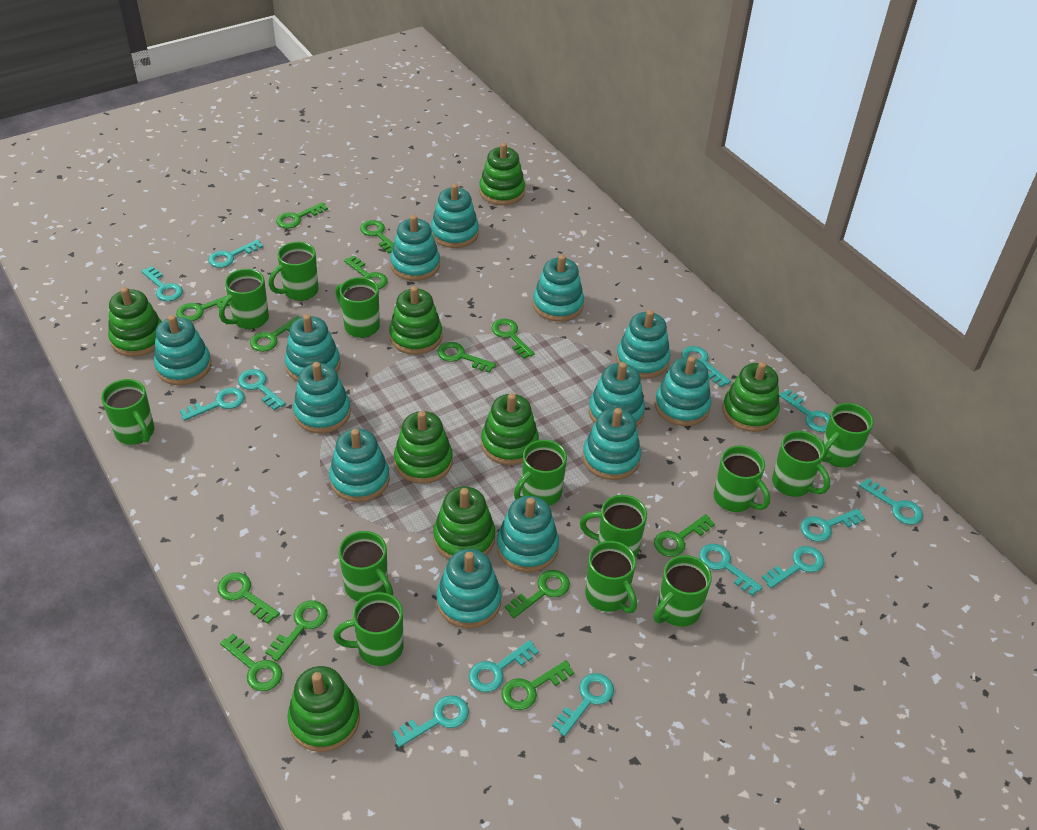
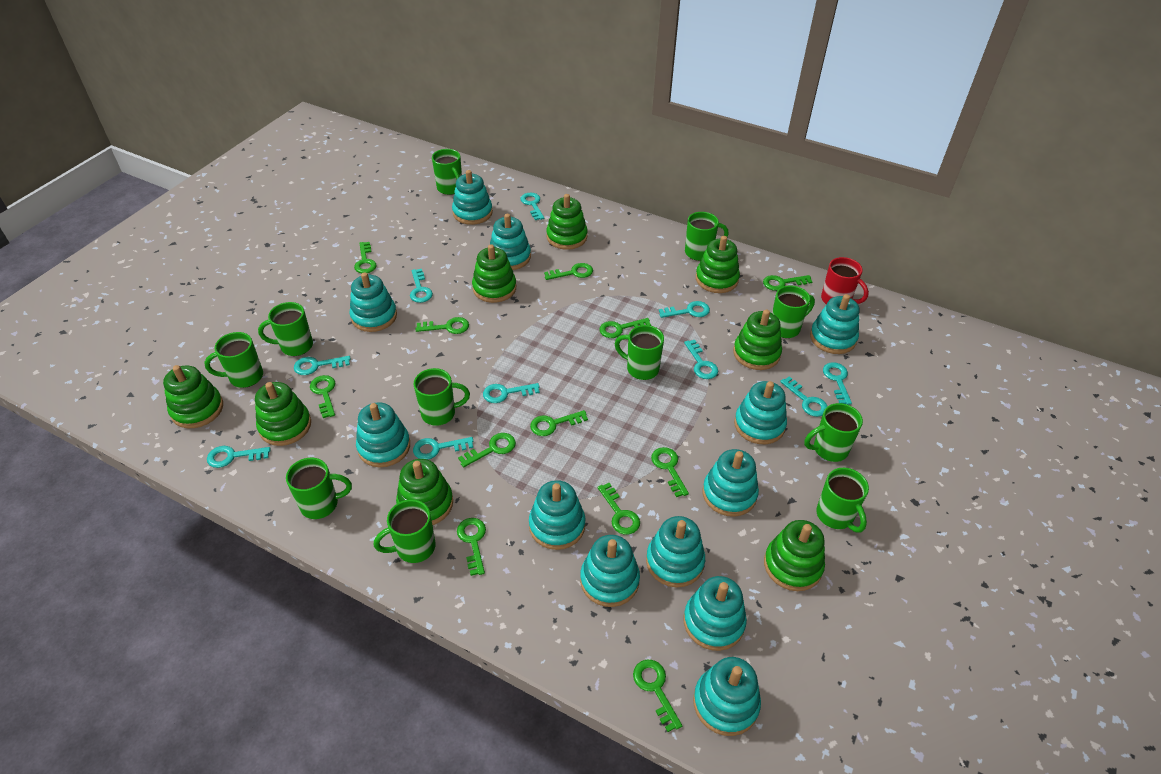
green key: [176,295,230,321] [217,573,280,624] [220,633,282,691] [250,316,300,352] [265,600,328,662] [276,202,328,228] [344,256,388,289] [360,220,394,253] [438,342,496,373] [491,319,535,359] [502,660,574,710] [505,570,570,618] [654,514,715,557] = 13 -> [310,375,335,418] [354,242,377,273] [416,317,469,334] [457,518,486,576] [458,433,516,467] [530,410,588,436] [544,263,593,280] [598,483,640,535] [599,318,651,338] [633,660,682,732] [651,447,689,497] [763,275,813,291] = 12
green mug: [101,379,155,445] [219,269,269,329] [268,242,318,301] [333,592,403,666] [335,277,380,338] [338,531,393,601] [514,440,567,506] [580,495,647,557] [585,541,637,613] [654,555,712,627] [714,445,770,512] [772,431,830,497] [822,403,874,468] = 13 -> [204,332,263,388] [258,302,313,356] [286,457,352,519] [374,499,435,563] [414,368,470,426] [432,149,462,195] [615,325,664,380] [685,212,729,261] [772,285,815,338] [804,403,863,462] [816,468,869,533] = 11
red mug: none = 0 -> [821,257,869,304] = 1
turquoise key: [141,266,183,301] [180,388,245,421] [208,239,263,268] [238,369,286,410] [392,695,469,747] [469,640,539,692] [552,673,614,736] [681,346,731,387] [699,544,763,596] [762,546,824,588] [779,389,830,432] [800,508,865,542] [859,478,923,525] = 13 -> [207,446,271,468] [294,356,351,375] [410,269,433,303] [413,437,473,460] [483,383,540,403] [521,193,544,220] [659,301,710,318] [684,340,718,379] [780,376,827,417] [823,362,852,405] = 10
turquoise stacking toy: [154,315,212,385] [285,314,340,381] [293,362,351,433] [329,429,390,502] [390,215,440,281] [431,184,479,248] [436,549,502,628] [497,496,559,572] [533,255,584,322] [582,408,641,480] [588,362,645,427] [616,310,671,379] [655,356,711,426] = 13 -> [349,272,397,332] [356,402,410,467] [452,170,493,225] [490,214,531,270] [529,480,585,550] [580,535,640,607] [646,516,705,588] [684,576,747,651] [693,657,761,736] [703,449,759,517] [734,381,787,444] [810,294,859,354] = 12

